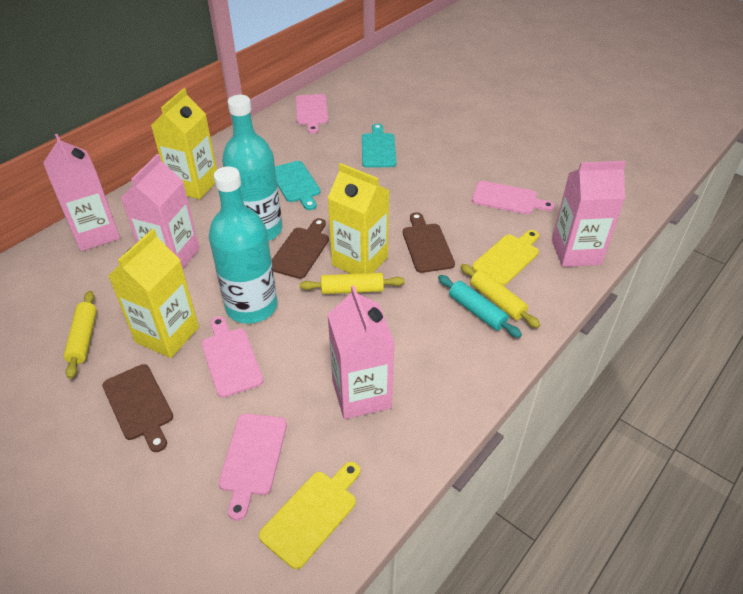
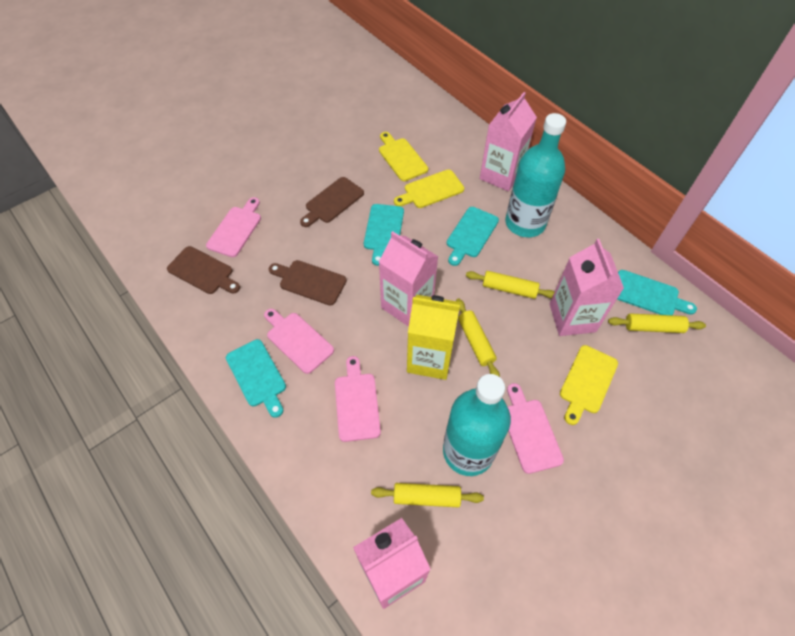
turquoise cutting board: [275,161,320,210] [362,124,396,168] = 2 -> [226,339,286,418] [364,204,404,266] [447,207,499,266] [617,270,697,315] = 4
turquoise rolling pin: [438,275,522,338] = 1 -> none = 0
yellow carton: [108,229,199,358] [151,88,217,199] [328,163,390,274] = 3 -> [407,295,460,380] = 1
yellow cutting board: [259,462,360,569] [472,230,539,286] = 2 -> [379,132,428,181] [394,169,464,208] [560,345,618,425] = 3
yellow rolling pin: [64,291,97,379] [300,273,405,294] [461,264,540,328] = 3 -> [371,483,484,507] [456,298,500,377] [466,271,554,299] [608,313,706,333] = 4

